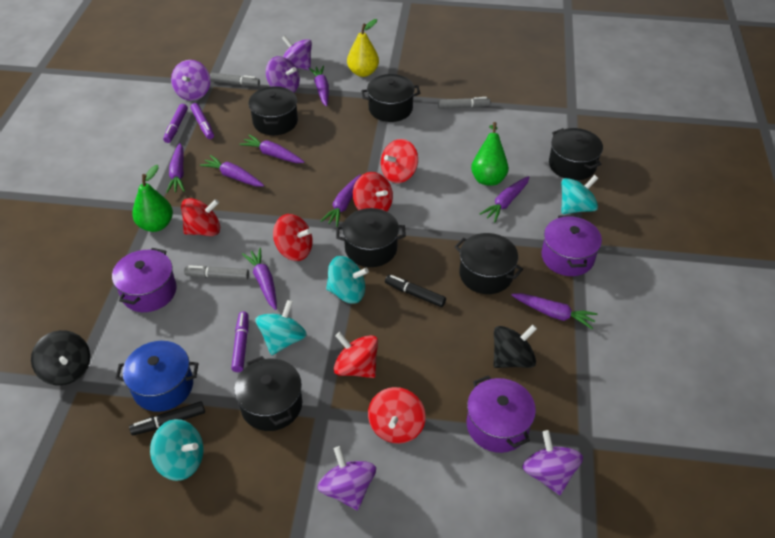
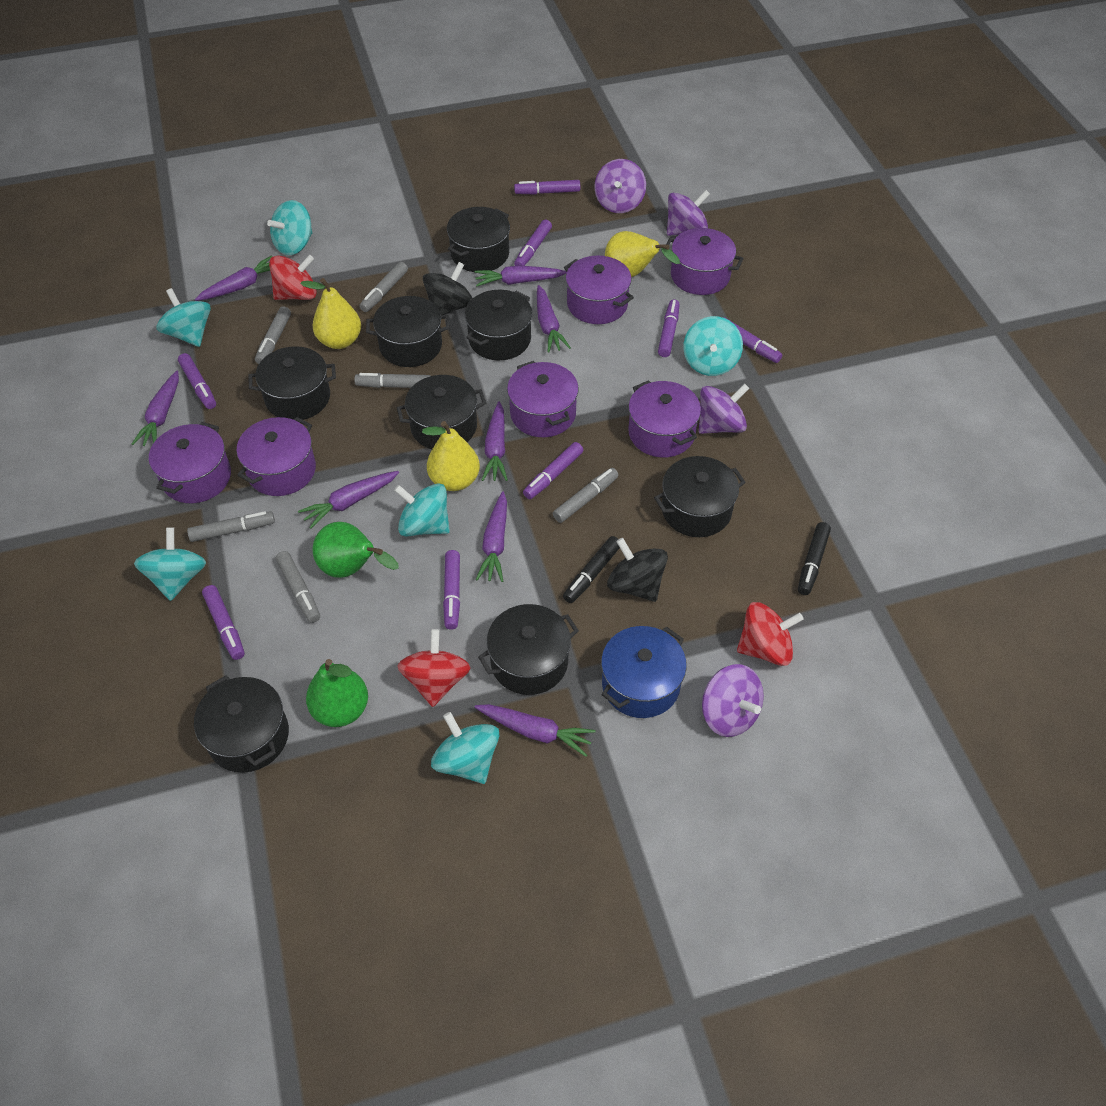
black pot: [234,356,302,431] [249,86,298,135] [336,208,406,267] [361,74,420,122] [455,233,523,294] [549,128,603,180] = 6 -> [194,675,289,773] [248,346,336,420] [366,296,449,367] [397,375,486,449] [447,207,510,272] [465,290,532,360] [478,604,579,695] [654,456,746,537] = 8
grey marker: [184,265,249,280] [210,73,260,86] [438,97,491,109] = 3 -> [187,511,275,542] [255,307,291,364] [276,551,320,623] [354,373,431,388] [359,262,408,312] [553,468,618,523] = 6
purple marker: [163,104,188,143] [190,103,214,139] [231,311,249,372] = 3 -> [178,353,216,409] [202,585,245,660] [443,550,460,630] [514,180,580,195] [514,220,552,266] [523,442,583,499] [658,300,680,357] [725,318,782,363] = 8
purple pot: [112,248,177,312] [467,375,536,453] [541,215,602,276] = 3 -> [149,422,231,503] [237,417,316,496] [507,361,579,437] [564,256,634,324] [628,380,701,458] [666,228,744,295] = 6
purple spinning top: [171,60,210,101] [266,56,300,93] [282,36,312,70] [317,446,376,510] [522,430,583,495] = 5 -> [594,159,646,213] [667,190,710,236] [699,384,749,434] [702,664,764,737] = 4
red spinning top: [181,198,220,236] [273,214,313,261] [334,332,378,378] [353,172,393,212] [368,387,426,444] [381,139,418,183] = 6 -> [269,255,317,300] [397,629,470,707] [737,602,804,666] = 3
turquoise spinning top: [150,419,203,481] [255,300,307,355] [326,256,369,304] [561,175,598,214] = 4 -> [134,527,206,601] [156,288,211,347] [267,200,313,255] [394,484,450,536] [431,712,500,784] [683,316,743,376] = 6
yellow pear: [347,19,379,77] = 1 -> [300,278,361,349] [422,421,480,491] [605,231,680,277] = 3

